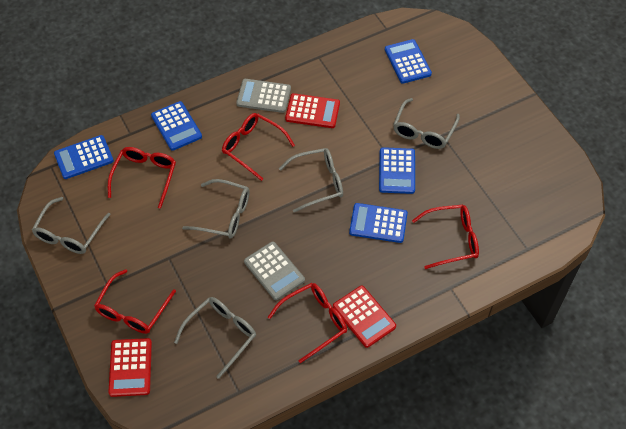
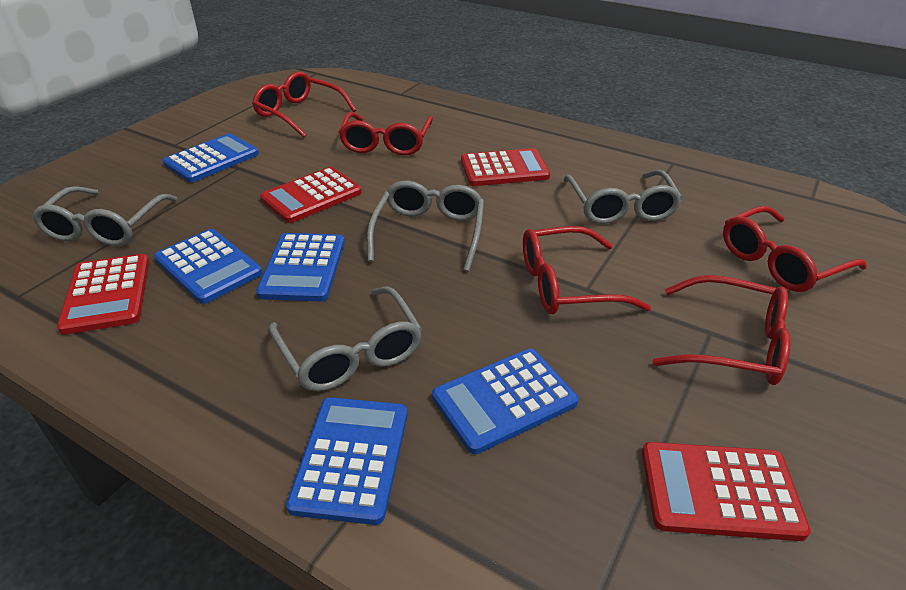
grey calculator: [236,79,291,113] [244,242,305,300] = 2 -> none = 0
grey glasses: [32,197,111,254] [174,297,256,379] [182,179,250,238] [278,148,343,212] [393,98,460,149] = 5 -> [32,186,177,246] [269,286,422,391] [367,181,484,272] [563,170,682,224] = 4
red calculator: [109,338,152,397] [285,93,340,128] [333,286,396,348] = 3 -> [57,254,149,335] [260,167,362,223] [461,148,550,186] [642,442,811,541] = 4

